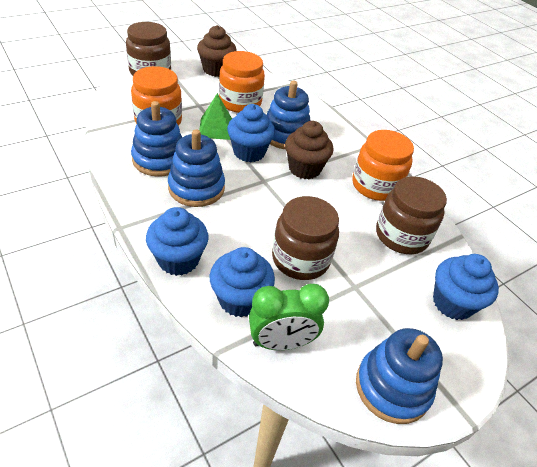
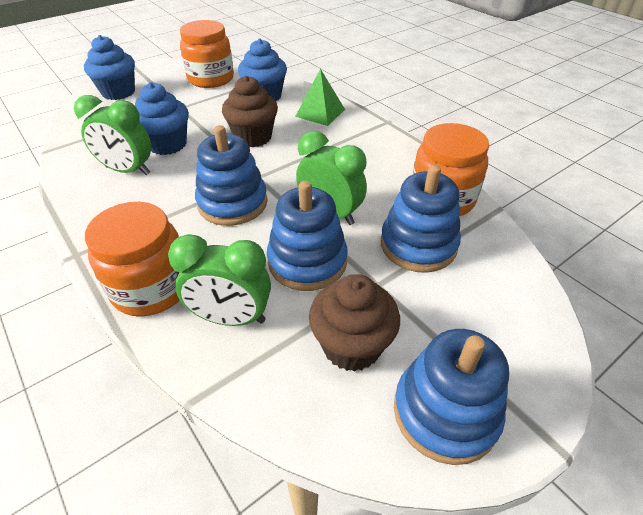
blue cupcake: [146,207,209,276] [210,247,275,317] [227,104,275,162] [433,254,499,320] = 4 -> [84,35,135,100] [135,82,189,155] [238,39,287,101] = 3
brown jar: [126,22,171,76] [272,196,339,280] [376,176,447,254] = 3 -> none = 0
green clock: [249,284,329,350] = 1 -> [74,95,151,175] [168,234,271,326] [296,131,367,225] = 3

